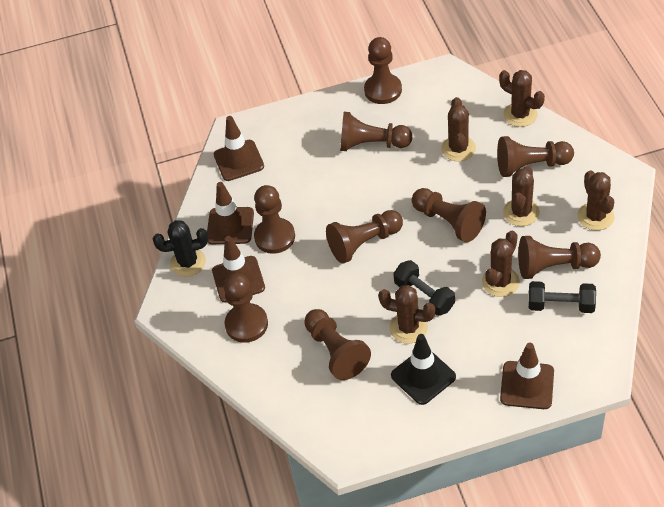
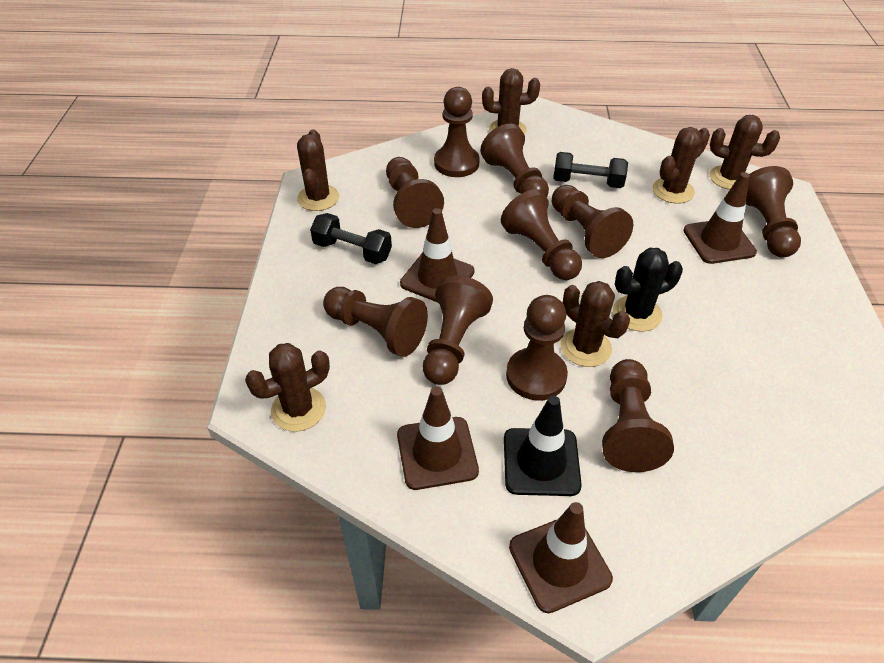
brown pawn: [224,274,268,343] [254,185,295,254] [304,309,371,380] [326,210,403,264] [340,112,413,151] [364,37,402,104] [412,188,486,242] [497,136,574,177] [518,236,601,279] = 9 -> [323,287,428,357] [386,157,444,228] [423,275,493,385] [434,87,480,177] [480,124,549,197] [501,190,582,280] [506,295,568,401] [552,185,633,258] [602,359,674,472] [746,166,801,257] = 10

